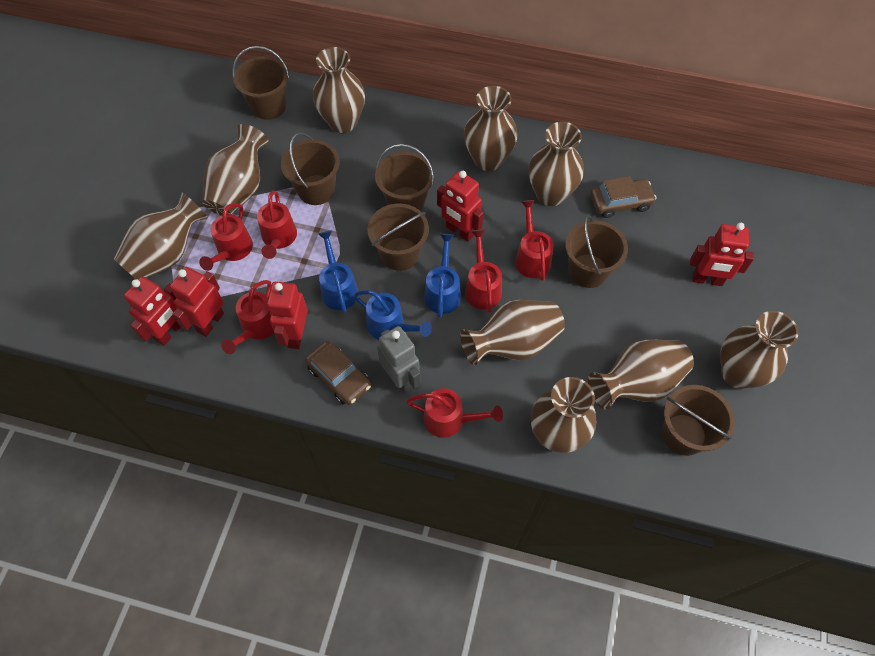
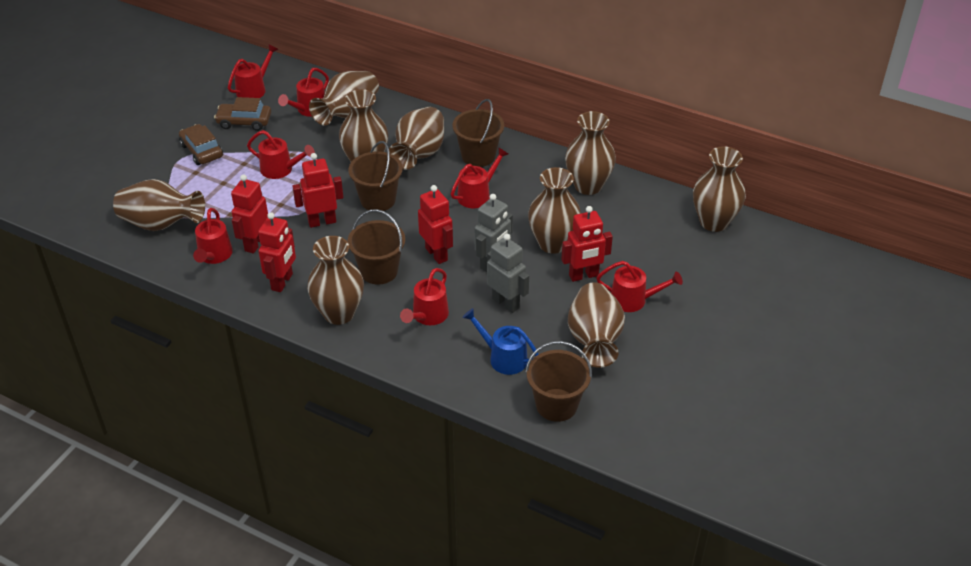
blue watering can: [318,231,358,313] [354,290,432,340] [424,234,461,318] = 3 -> [462,308,539,375] = 1
brown bucket: [232,46,289,120] [281,133,340,205] [367,203,429,271] [375,144,434,211] [565,215,628,288] [662,385,735,456] = 6 -> [348,141,403,211] [348,209,405,285] [453,99,504,167] [526,341,592,422] = 4
grey robot: [377,326,421,394] = 1 -> [474,194,513,272] [487,234,529,313] = 2
red watering can: [199,203,253,271] [221,280,274,354] [257,191,297,259] [406,388,503,438] [465,229,502,313] [515,200,554,281] = 6 -> [193,208,233,264] [228,44,279,98] [247,130,315,179] [278,68,329,117] [400,268,449,325] [451,147,508,208] [596,261,683,312] = 7

